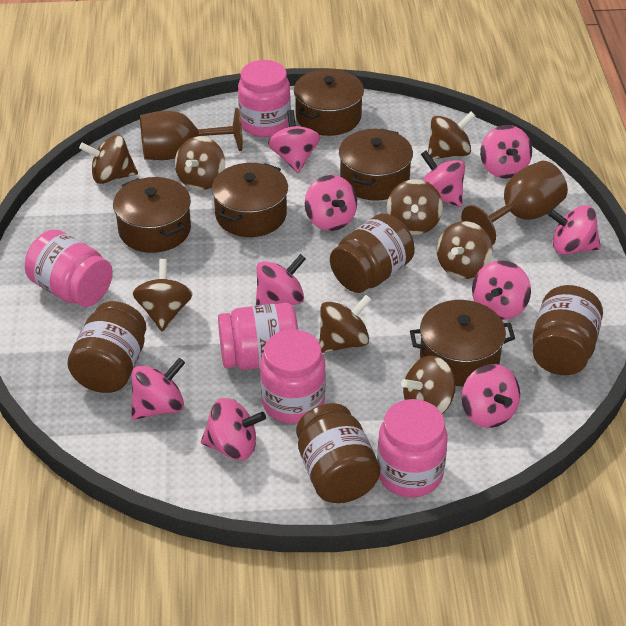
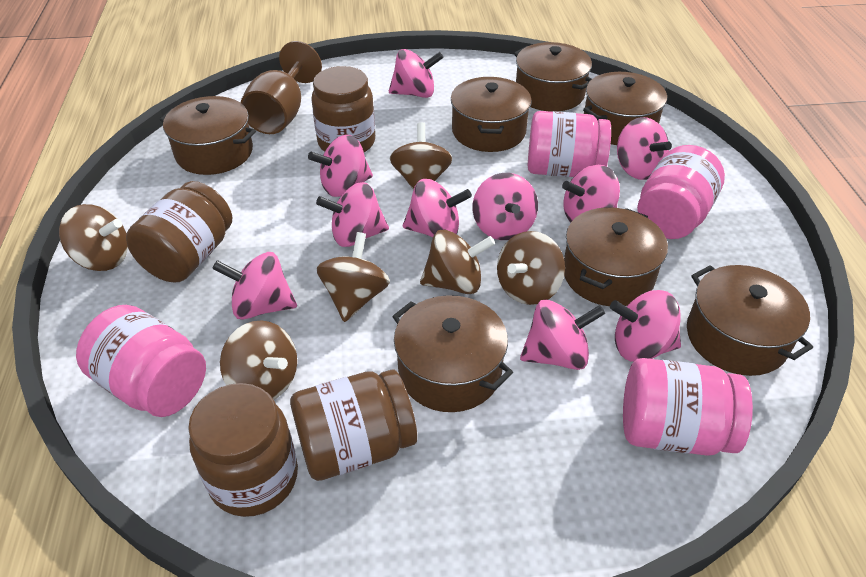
brown goblet: [140,108,243,160] [461,161,568,246] = 2 -> [240,41,322,134] = 1
brown pot: [113,177,191,253] [212,163,288,237] [294,69,364,136] [339,129,413,201] [410,300,515,386] = 5 -> [160,96,256,175] [392,295,513,412] [451,77,532,152] [514,42,592,112] [564,207,668,306] [583,72,667,145] [687,265,813,376] = 7
brown spinning top: [79,135,138,184] [133,259,193,331] [175,136,225,190] [319,295,372,353] [387,179,443,235] [401,356,455,414] [428,111,476,159] [437,221,492,279] = 8 -> [59,204,128,271] [220,321,297,400] [317,232,390,322] [390,122,452,190] [420,230,495,294] [497,231,565,305] = 6
pink jar: [25,229,113,307] [218,303,298,370] [238,60,291,137] [260,330,326,424] [377,399,448,498] = 5 -> [76,305,206,417] [528,111,611,177] [623,358,753,456] [637,145,725,239] = 4

